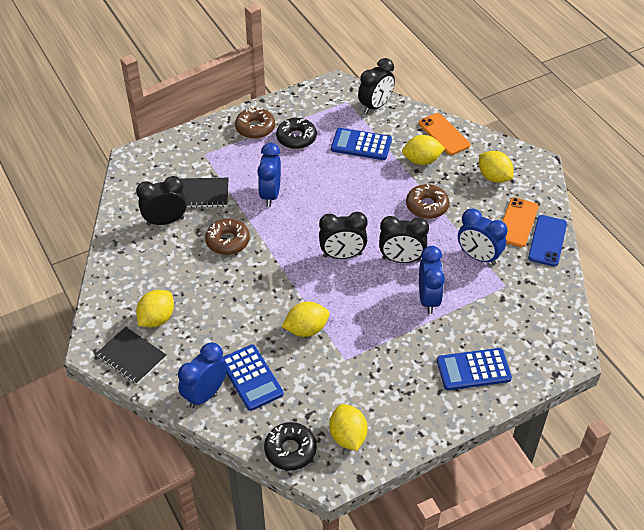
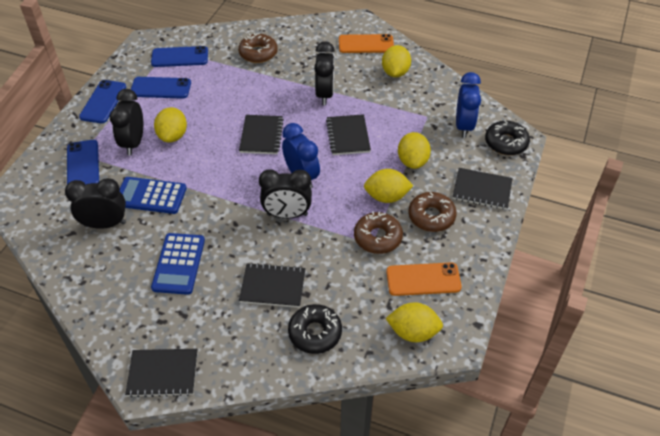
black notebook: [96,327,166,385] [180,178,229,208] = 2 -> [125,349,198,397] [239,115,284,154] [239,263,306,308] [326,114,371,155] [452,168,513,210] = 5
blue calculator: [222,345,284,411] [331,128,392,160] [437,348,512,390] = 3 -> [120,177,187,214] [151,233,205,295] = 2
blue clock: [178,343,227,409] [257,143,281,207] [419,246,445,314] [458,209,507,265] = 4 -> [282,123,320,188] [456,72,481,138] = 2
blue phone: [528,215,567,266] = 1 -> [67,140,99,185] [79,80,126,123] [131,77,191,99] [151,46,208,67] = 4

